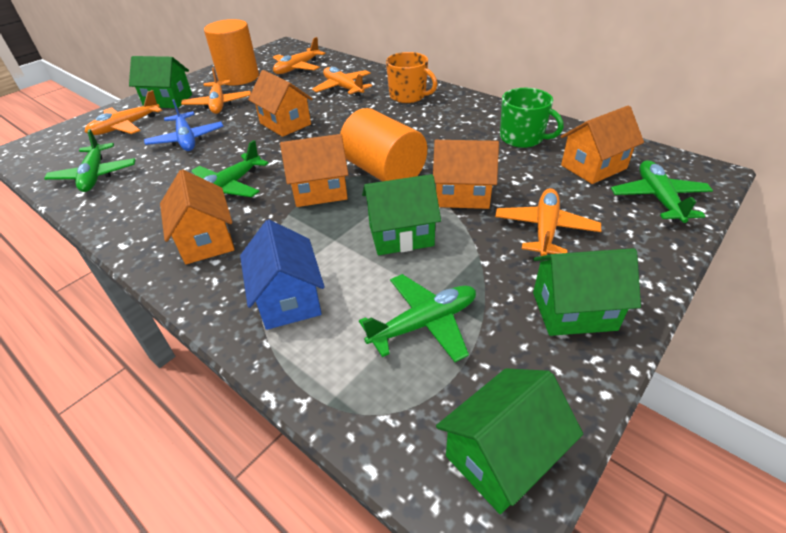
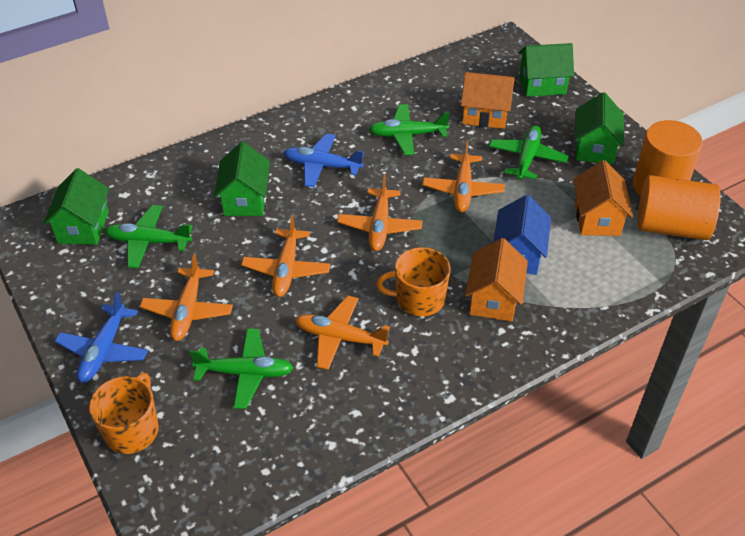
blue plane: [144,99,224,151] = 1 -> [55,292,148,383] [283,133,364,187] = 2
green mug: [500,88,564,148] = 1 -> none = 0
orange house: [160,169,235,264] [248,70,313,137] [280,134,349,207] [433,140,499,209] [561,105,644,184] = 5 -> [461,72,515,129] [465,238,528,321] [574,160,633,236] = 3
orange mug: [386,52,437,103] = 1 -> [89,373,159,454] [376,247,451,316] = 2

